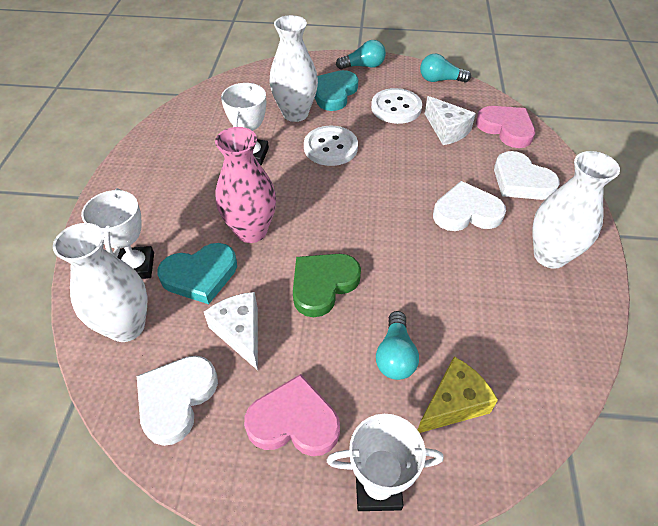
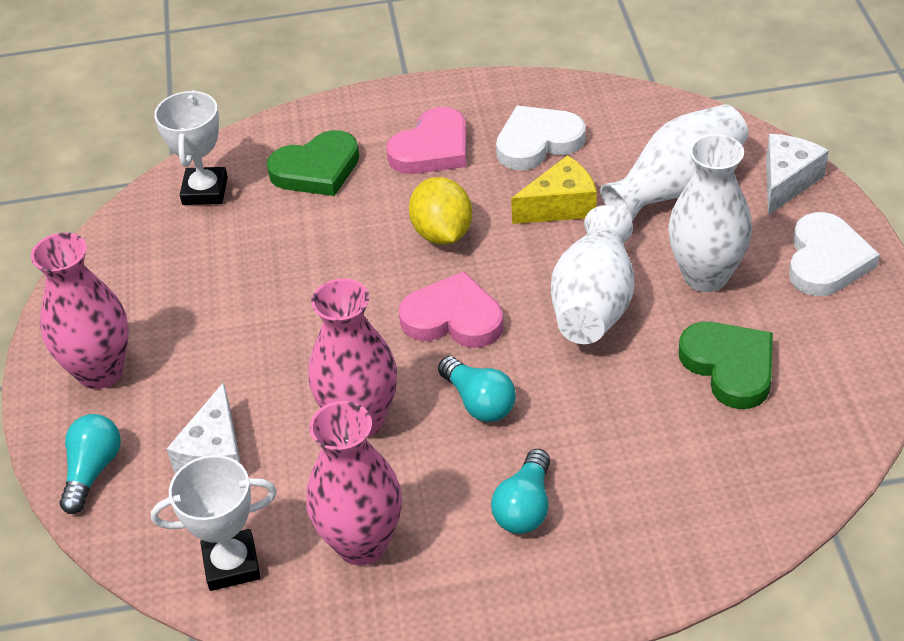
green heart: [293,254,361,317] = 1 -> [267,130,359,196] [679,322,773,409] = 2
pink vase: [215,127,276,243] = 1 -> [31,232,129,389] [307,401,402,565] [308,278,397,438] = 3
turquoise heart: [157,243,237,304] [315,70,358,111] = 2 -> none = 0
white button: [304,126,358,166] [371,88,422,124] = 2 -> none = 0
white heart: [137,356,218,446] [433,181,506,231] [494,151,560,200] = 3 -> [496,106,585,170] [789,212,880,296] = 2
white trophy: [81,188,154,279] [221,83,269,165] [327,414,444,511] = 3 -> [151,455,277,591] [154,90,228,205] = 2
yellow lemon: none = 0 -> [409,177,472,245] = 1

